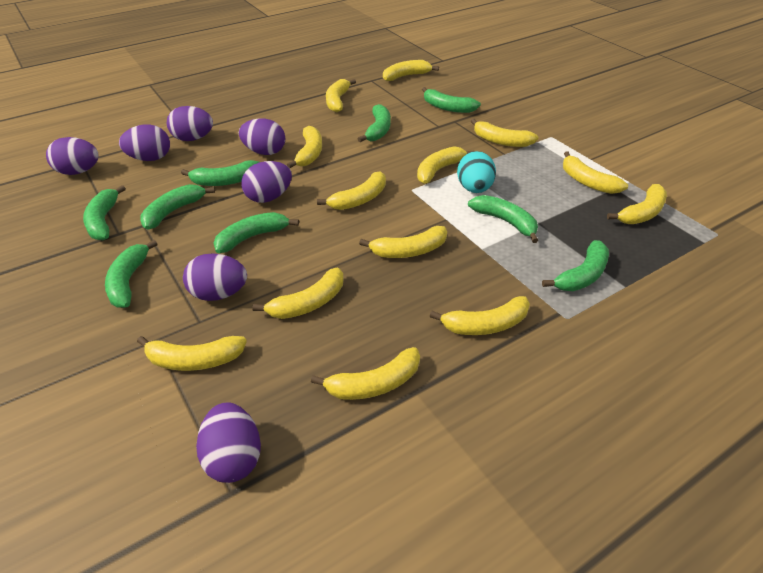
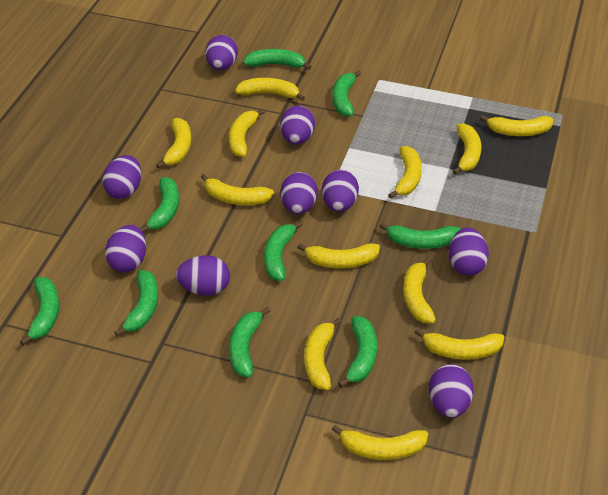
purple egg: [46,137,98,175] [119,124,170,161] [167,106,213,141] [183,254,247,301] [196,403,261,483] [239,118,285,155] [241,161,292,203] = 7 -> [102,155,141,199] [105,225,146,273] [176,255,230,296] [205,35,238,70] [280,106,315,145] [280,172,318,215] [322,170,359,212] [429,364,474,418] [449,228,489,276] = 9
turquoise egg: [457,151,496,193] = 1 -> none = 0
yellow banana: [137,336,247,371] [252,268,344,319] [287,126,322,168] [311,347,420,400] [317,171,386,210] [326,79,356,112] [359,226,447,258] [383,60,439,81] [417,146,475,184] [430,296,530,335] [471,119,539,147] [563,152,628,194] [607,184,667,224] = 13 -> [156,118,191,169] [201,174,274,205] [229,109,265,157] [235,78,305,101] [298,243,380,268] [304,317,342,390] [332,425,428,460] [388,146,422,199] [403,257,436,323] [415,328,504,360] [453,123,481,175] [480,115,553,136] = 12

